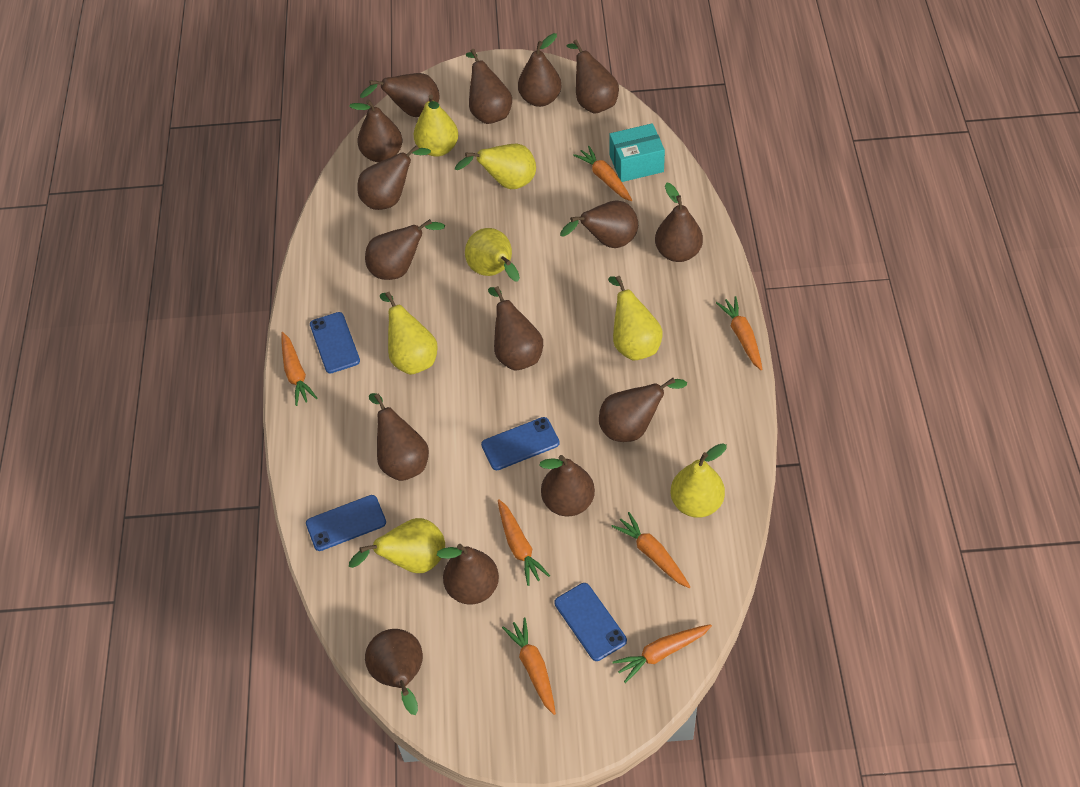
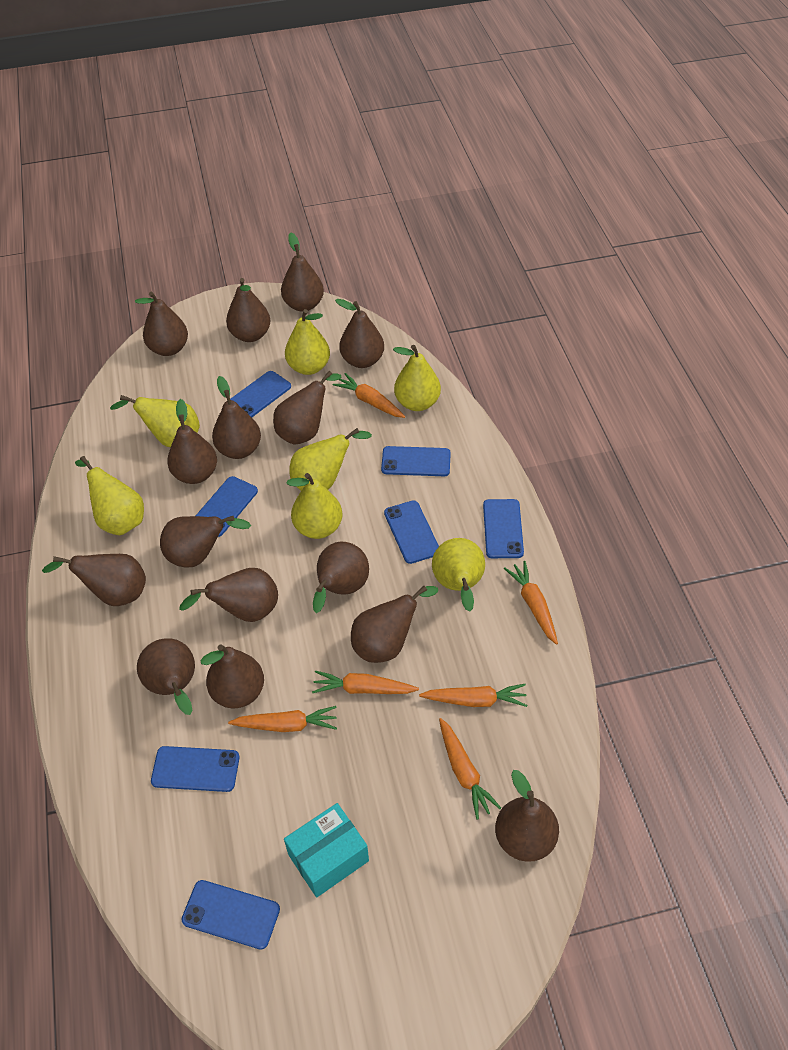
blue phone: [306,495,386,551] [310,312,360,373] [481,417,560,470] [555,583,627,661] = 4 -> [151,746,239,792] [181,880,280,950] [196,476,258,537] [230,371,291,417] [381,446,451,476] [384,500,439,564] [483,499,524,558] = 7
orange carrot: [281,332,317,406] [498,499,550,586] [502,618,556,715] [573,146,632,201] [611,512,690,588] [612,624,712,683] [716,296,763,370] = 7 -> [228,706,337,732] [312,671,419,694] [332,373,405,418] [419,684,527,707] [439,718,501,819] [504,561,558,645] = 6

